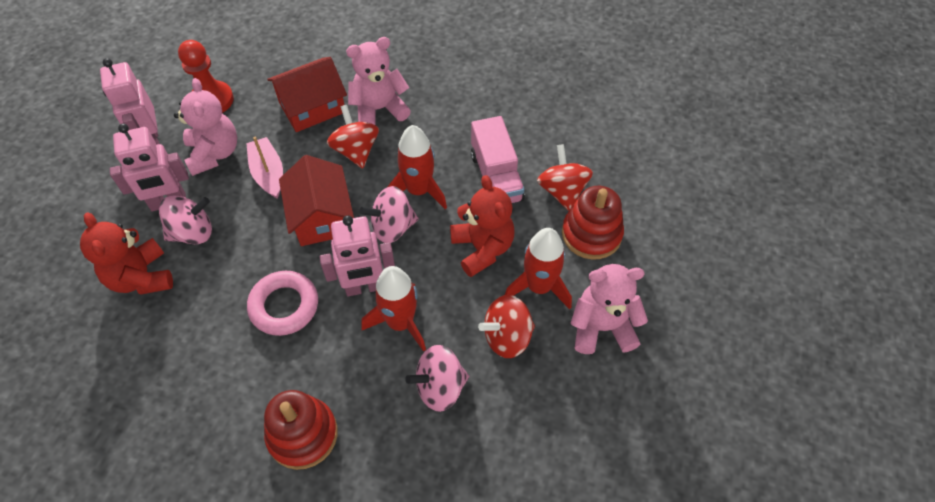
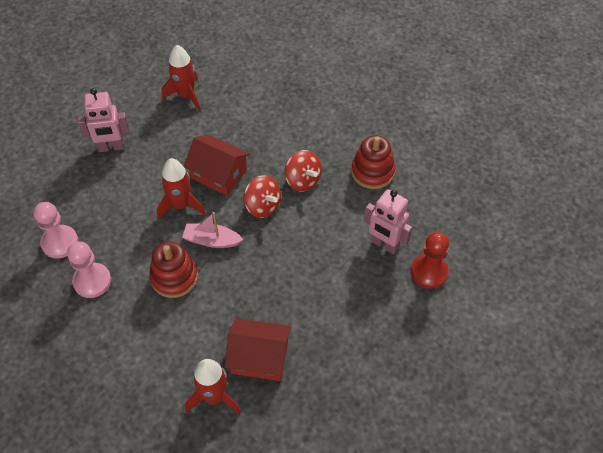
pink pawn: none = 0 -> [34,202,78,259] [67,241,111,298] = 2
pink ring: [247,271,318,336] = 1 -> none = 0
pink robot: [100,58,160,145] [110,123,189,211] [320,215,395,296] = 3 -> [78,88,129,152] [364,189,412,254] = 2
pink spinning top: [159,195,212,244] [359,186,419,243] [405,345,469,412] = 3 -> none = 0
pink teddy bear: [174,78,237,176] [346,37,411,125] [571,264,648,354] = 3 -> none = 0
pink truck: [471,116,525,203] = 1 -> none = 0
red spinning top: [327,105,379,169] [478,295,535,358] [537,144,593,211] = 3 -> [244,175,281,218] [285,150,322,191] = 2
red teddy bear: [80,213,173,295] [450,175,514,277] = 2 -> none = 0

